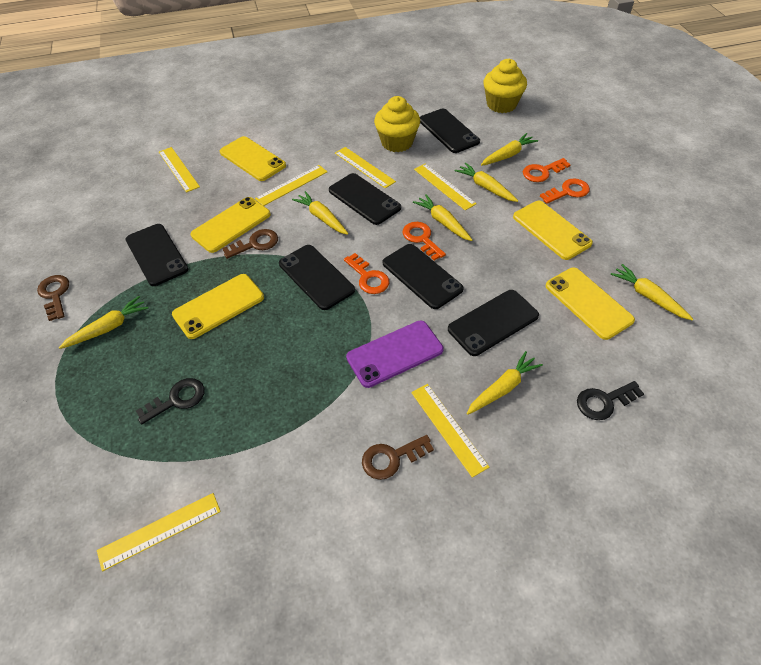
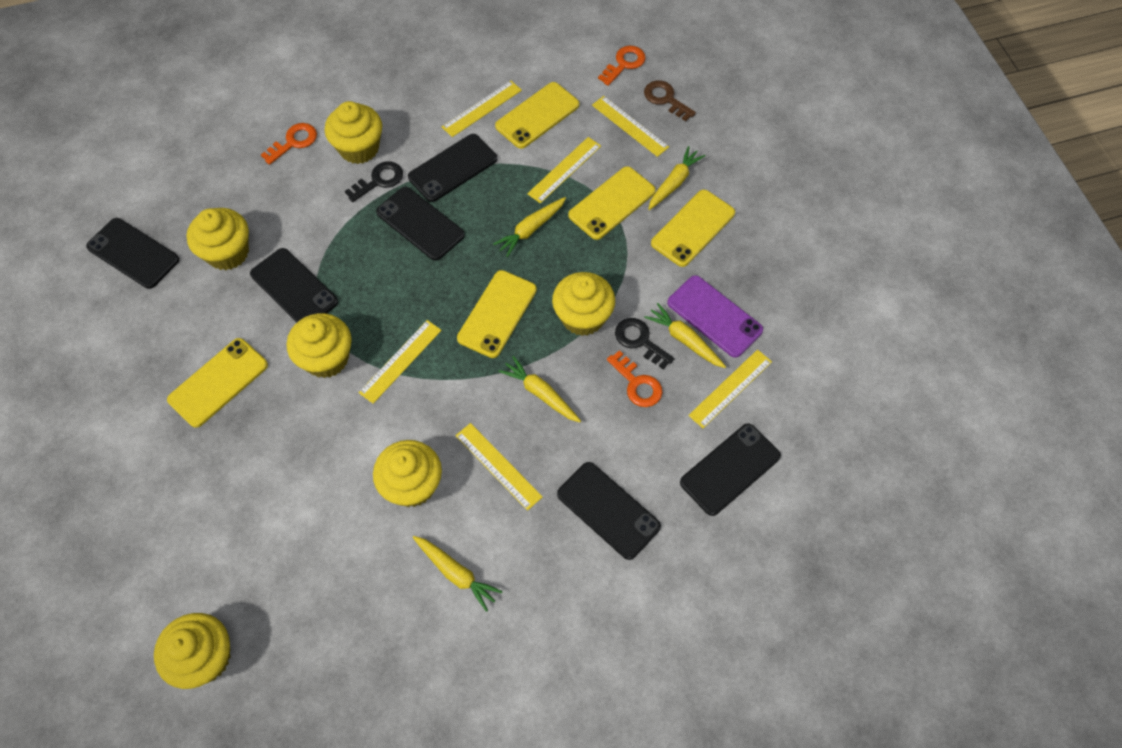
brown key: [37,275,69,321] [222,229,278,259] [362,435,434,480] = 3 -> [644,80,696,121] = 1
orange key: [344,253,389,294] [403,222,446,260] [523,158,571,182] [540,178,590,204] = 4 -> [261,123,317,165] [598,46,646,86] [607,350,663,407] = 3
yellow carrot: [59,296,148,349] [292,191,348,235] [413,194,472,241] [455,163,518,202] [466,351,543,415] [481,133,538,166] [610,264,693,320] = 7 -> [413,536,503,612] [493,197,566,257] [499,356,581,423] [644,303,726,368] [648,146,705,210] = 5
yellow cupcake: [374,96,420,152] [483,59,527,113] = 2 -> [154,613,231,689] [187,208,249,270] [287,313,352,378] [325,101,382,164] [373,440,442,507] [552,272,615,336] = 6

